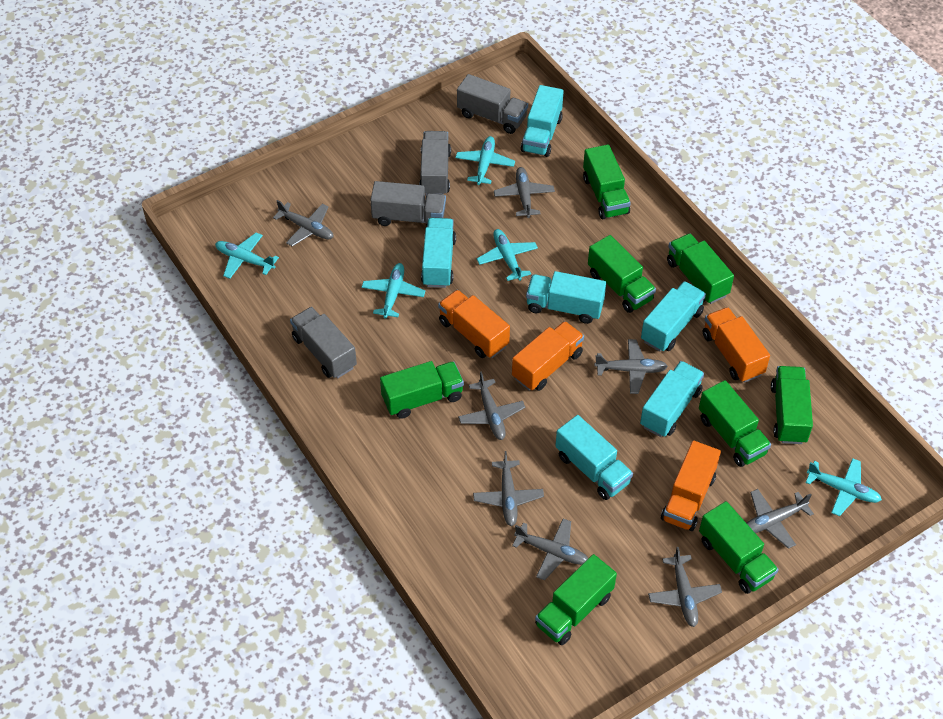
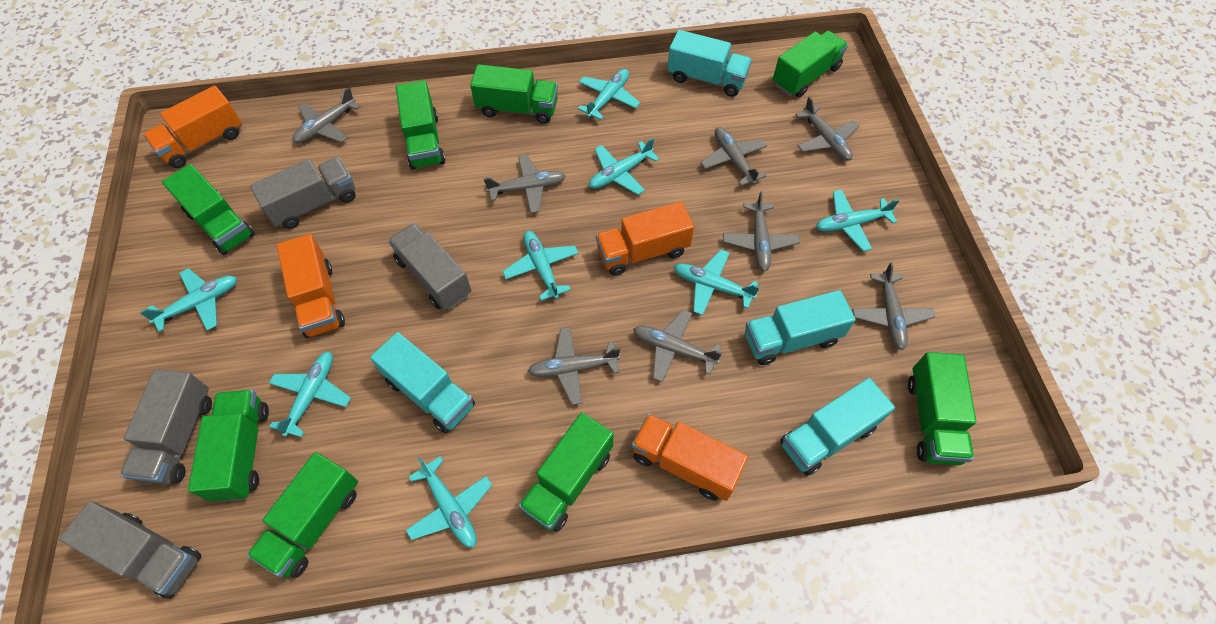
turquoise plane: [215,233,279,279] [362,263,425,319] [455,136,515,185] [477,229,538,281] [806,458,882,516] = 5 -> [140,268,237,332] [269,351,351,438] [406,456,492,548] [502,231,579,301] [578,69,640,120] [589,138,659,195] [674,250,760,315] [816,190,899,251] = 8
turquoise truck: [421,218,456,288] [521,85,564,157] [526,271,606,324] [555,415,633,500] [640,361,704,437] [641,281,706,352] = 6 -> [370,332,475,433] [667,30,752,97] [745,290,856,365] [780,378,895,476] = 4

